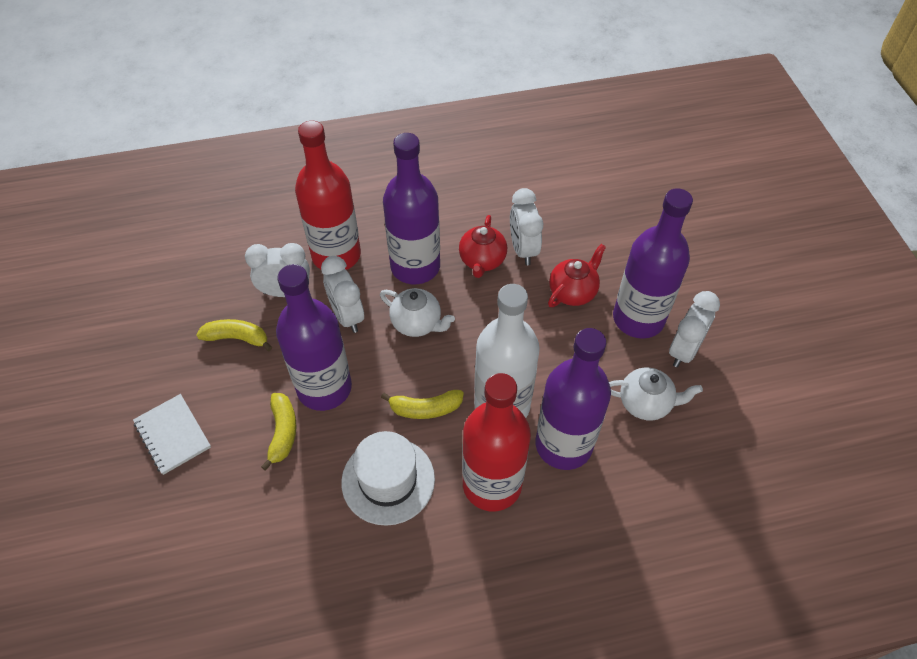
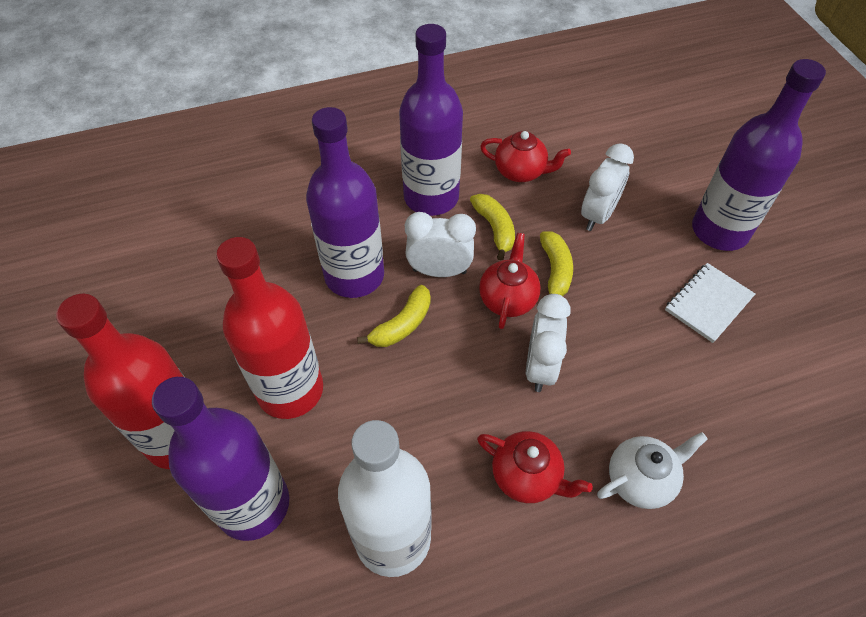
red teapot: [459,215,507,278] [548,244,606,307] = 2 -> [477,431,593,503] [479,233,541,329] [480,131,571,182] = 3
white clock: [245,243,310,297] [321,256,364,333] [510,188,543,265] [669,291,720,367] = 4 -> [405,212,476,277] [526,294,571,392] [581,143,634,231] = 3
white hat: [341,431,435,526] = 1 -> none = 0
white teapot: [380,288,455,337] [609,368,703,421] = 2 -> [597,432,708,509] = 1

